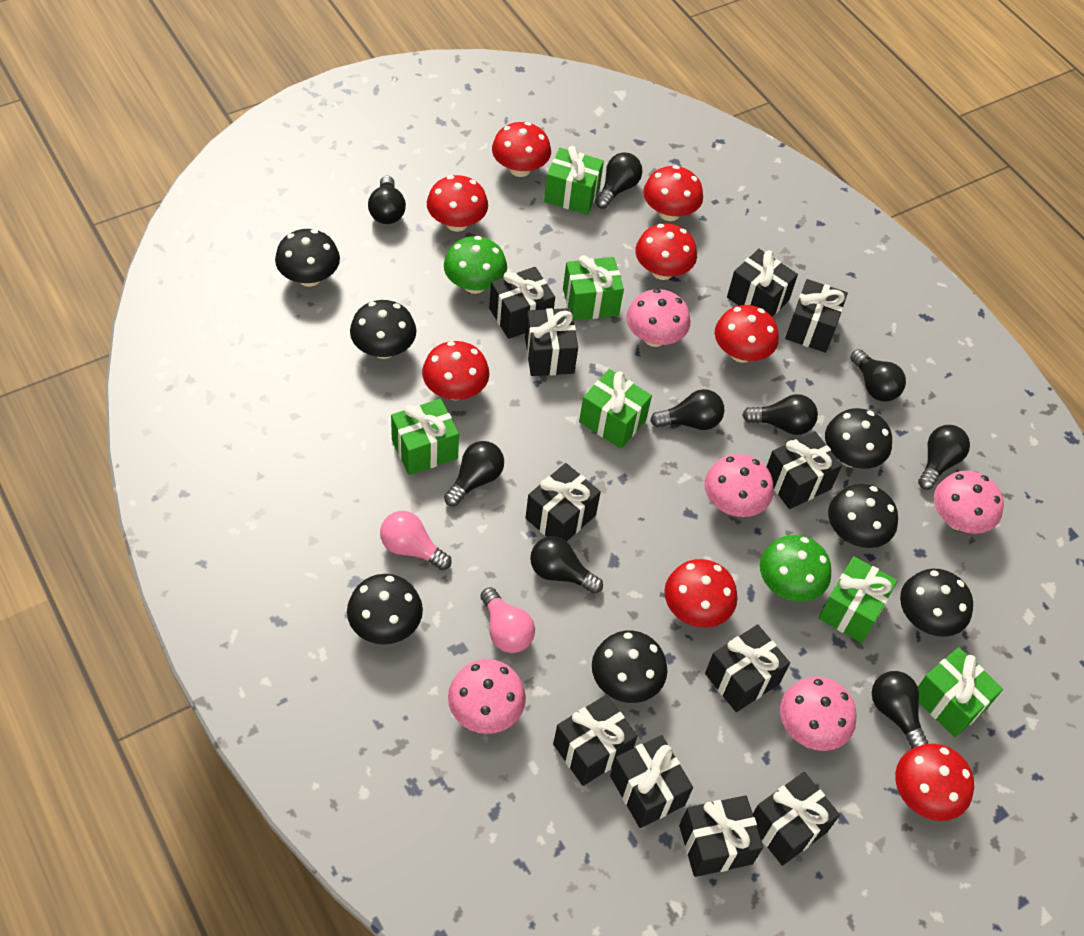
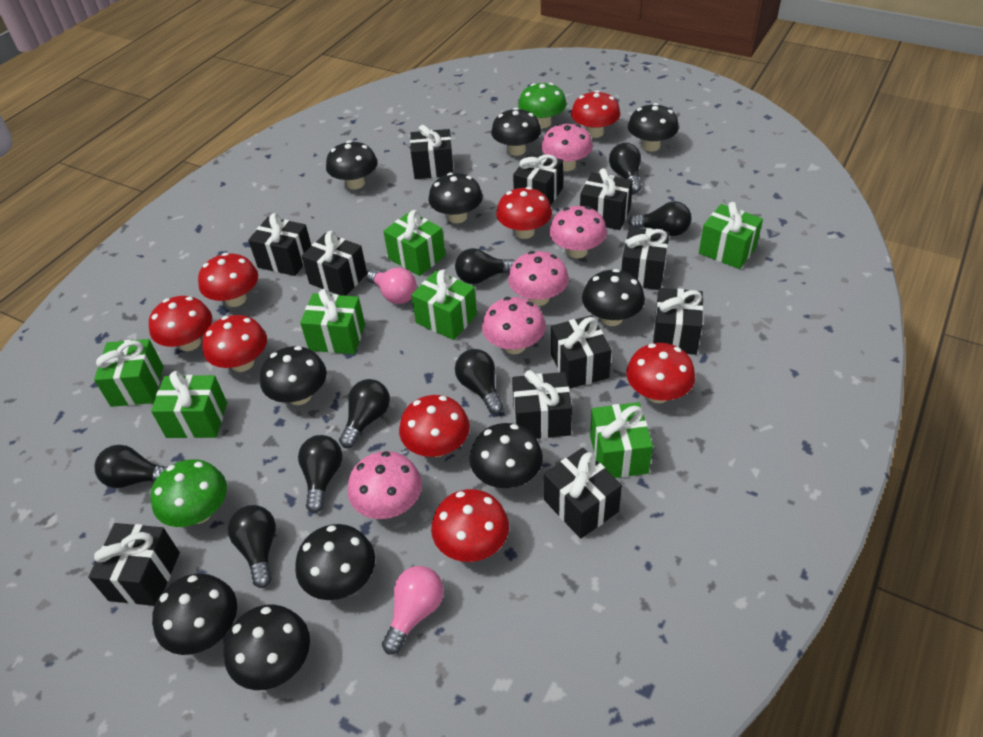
black light bulb: [368,176,406,224] [444,441,504,506] [530,536,603,594] [595,152,642,209] [650,389,725,430] [742,394,818,435] [850,349,906,401] [872,671,928,749] [918,425,970,490] = 9 -> [95,445,167,488] [228,505,276,588] [298,435,342,513] [339,379,390,448] [455,248,515,284] [455,349,504,414] [609,143,642,193] [629,201,691,236] = 8
black mushroom: [275,229,340,287] [347,574,423,644] [350,300,416,359] [592,631,667,703] [825,408,892,469] [828,484,898,548] [900,569,973,637] = 7 -> [152,573,237,655] [224,604,310,690] [260,346,327,405] [295,524,375,600] [326,141,377,189] [428,173,483,223] [470,423,543,488] [491,108,541,156] [582,269,645,326] [628,103,679,152] = 10
green gift: [391,399,459,475] [544,146,604,215] [563,255,624,321] [579,369,652,449] [819,556,897,643] [918,647,1003,737] = 6 -> [94,339,163,407] [151,371,227,438] [300,289,365,354] [383,210,445,276] [411,269,477,340] [590,402,653,478] [699,202,763,269] = 7

